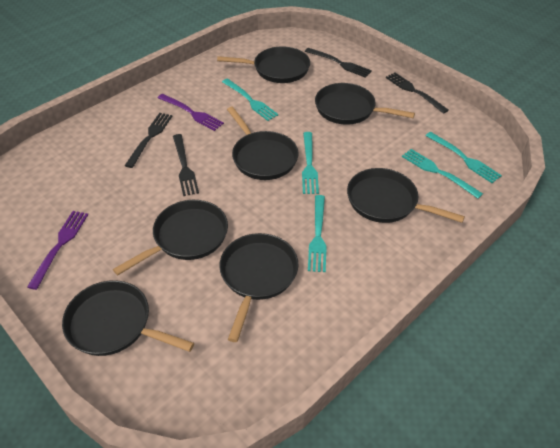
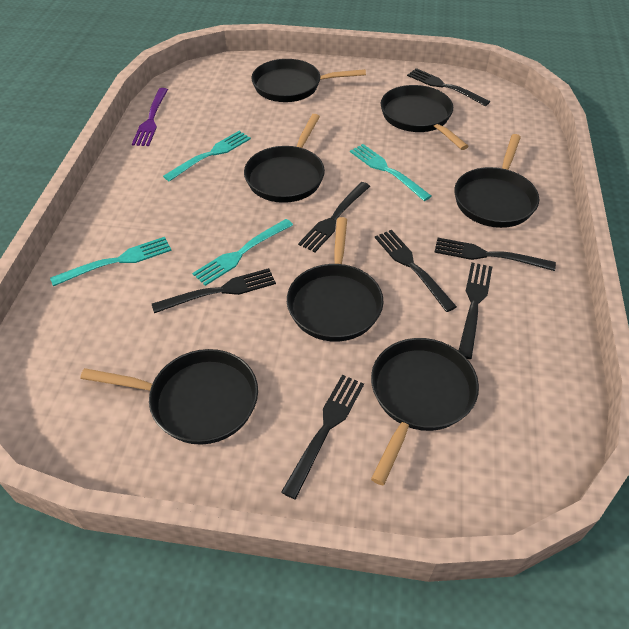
black fork: [124,113,172,168] [173,134,199,196] [305,48,372,78] [386,72,449,114] = 4 -> [152,268,276,313] [281,375,364,499] [298,182,370,252] [375,230,457,312] [407,68,490,106] [434,238,556,271] [458,262,492,359] = 7
purple fork: [27,211,88,290] [158,94,224,131] = 2 -> [132,88,168,146] = 1
turquoise fork: [222,78,279,121] [302,132,319,194] [308,195,327,272] [402,149,483,199] [425,132,502,183] = 5 -> [50,237,172,286] [163,131,251,182] [192,219,293,286] [350,144,432,201] = 4

